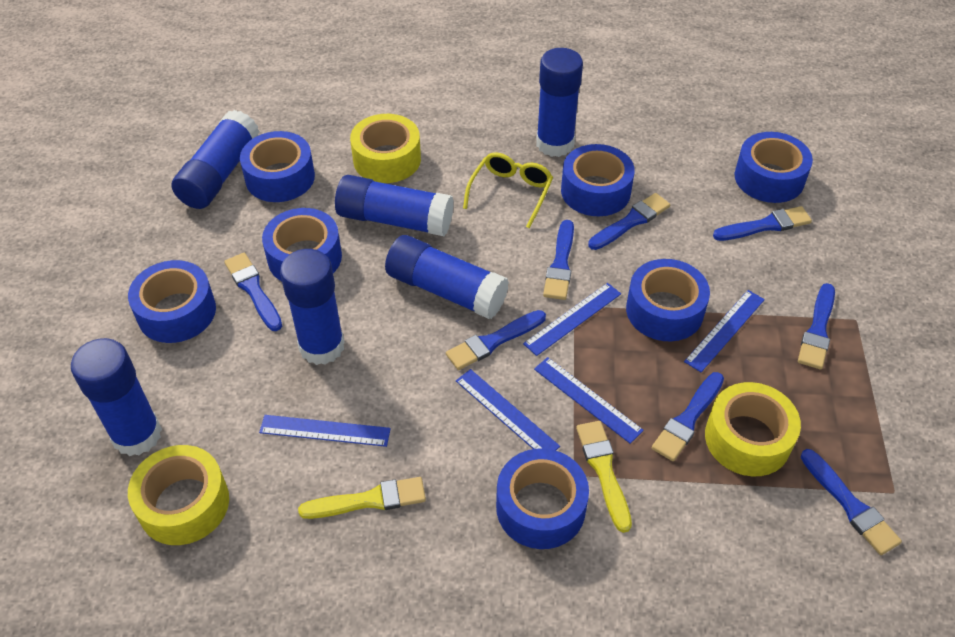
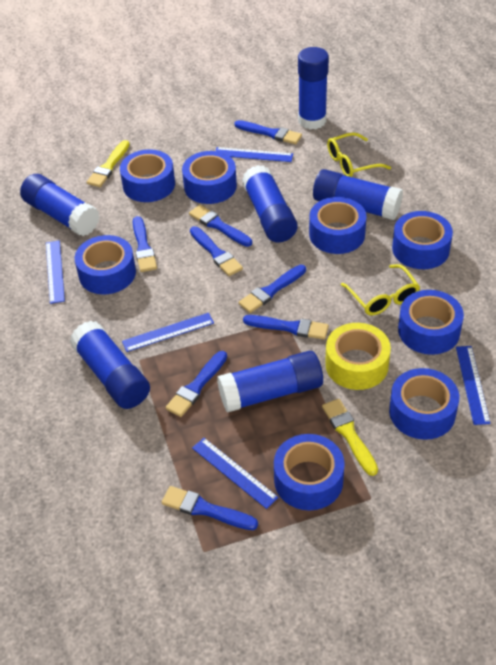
blue tape: [128,260,216,343] [240,131,315,202] [262,208,342,281] [496,448,589,549] [561,144,635,216] [626,259,710,341] [735,132,813,203] = 7 -> [74,235,136,294] [120,149,175,202] [182,151,237,204] [274,434,345,510] [309,197,367,254] [389,368,459,440] [392,211,453,269] [398,290,464,355] = 8
yellow glasses: [463,152,553,228] = 1 -> [327,132,391,177] [341,264,420,316] = 2
yellow tape: [128,445,229,545] [350,114,421,183] [705,382,801,476] = 3 -> [325,323,391,390] = 1

